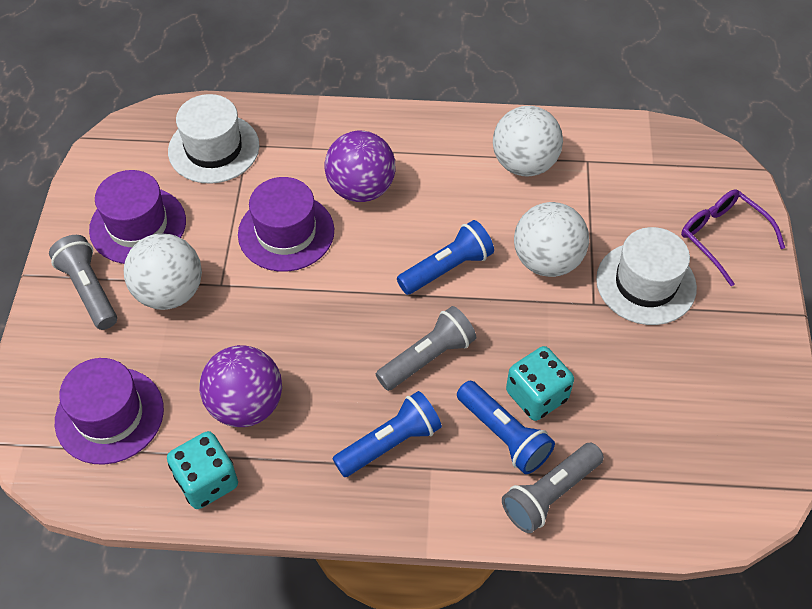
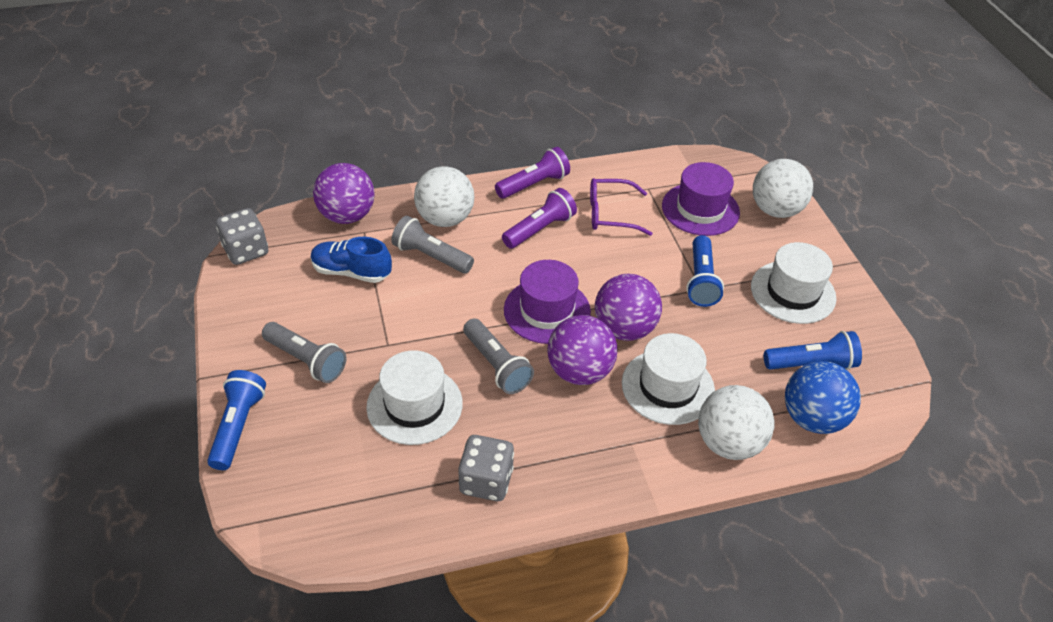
blue ball: none = 0 -> [785,361,861,434] = 1
blue shoe: none = 0 -> [311,237,392,283] = 1
grey dice: none = 0 -> [216,208,268,265] [458,435,514,501] = 2
purple ball: [199,345,282,427] [325,131,396,202] = 2 -> [313,163,375,224] [547,315,618,385] [595,274,662,341] = 3
purple flashlight: none = 0 -> [495,147,570,199] [502,188,577,249] = 2
purple hat: [55,358,164,465] [89,170,186,264] [238,177,334,272] = 3 -> [504,260,591,344] [662,162,740,236] = 2
turquoise dice: [167,431,238,509] [506,346,574,421] = 2 -> none = 0
white hat: [168,94,260,184] [596,227,697,325] = 2 -> [366,350,463,445] [622,333,715,425] [751,242,836,324] = 3

